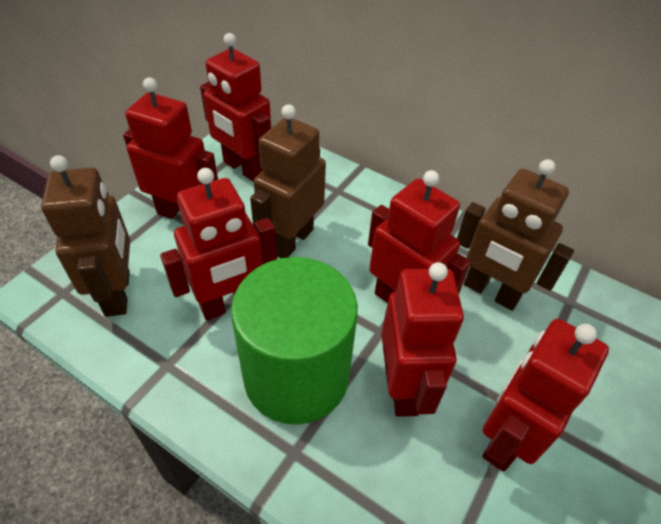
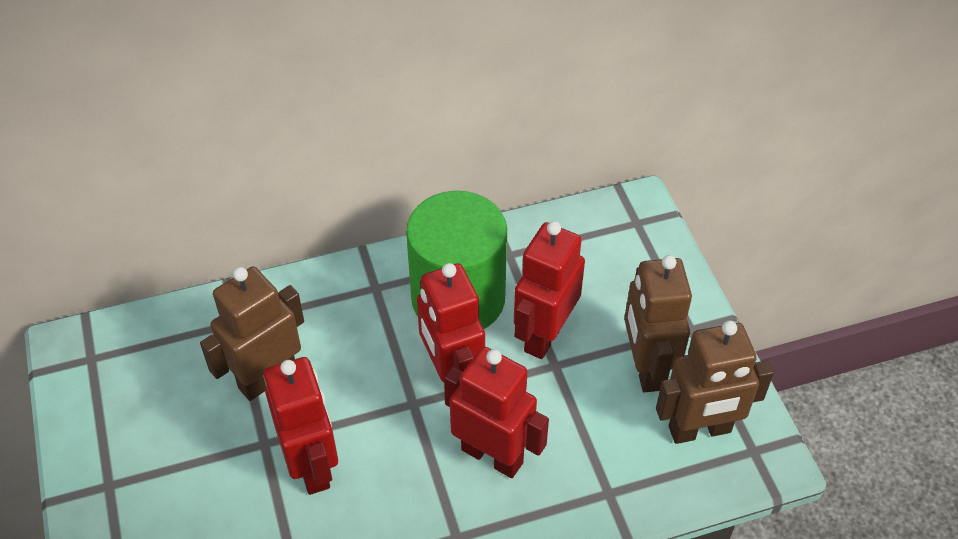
red robot: [123,77,218,219] [160,168,277,320] [200,33,271,182] [368,170,471,303] [381,262,464,417] [482,319,609,472] = 6 -> [264,357,338,495] [417,263,485,383] [444,347,549,478] [514,221,585,359] = 4

